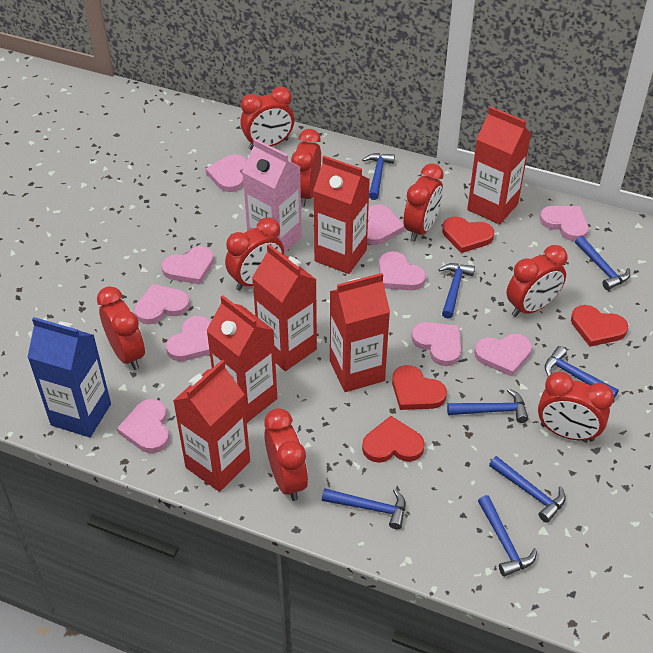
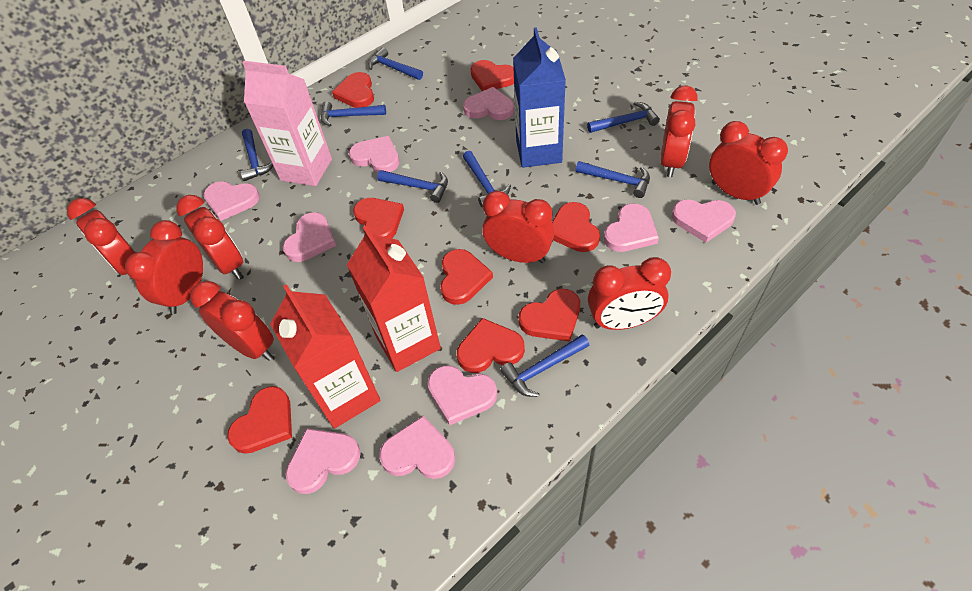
pink heart: [117,399,169,453] [134,284,190,324] [161,246,214,285] [166,316,211,361] [205,154,247,192] [367,204,405,245] [379,251,426,290] [411,322,461,366] [474,334,532,377] [540,206,589,241] = 10 -> [203,181,260,221] [283,212,336,262] [285,428,361,494] [349,136,399,173] [379,416,455,479] [427,365,497,425] [463,87,514,120] [604,204,659,252] [672,199,736,243] = 9
red carton: [173,360,250,492] [206,295,277,423] [252,244,317,371] [313,156,370,274] [330,273,390,392] [467,106,531,225] = 6 -> [270,284,380,429] [347,226,441,372] = 2
red heart: [362,416,425,463] [392,365,447,410] [442,217,494,253] [571,305,628,347] = 4 -> [227,386,292,454] [332,72,374,108] [353,198,404,238] [440,249,493,305] [457,318,525,373] [470,60,514,91] [519,289,580,342] [552,202,600,252] = 8

